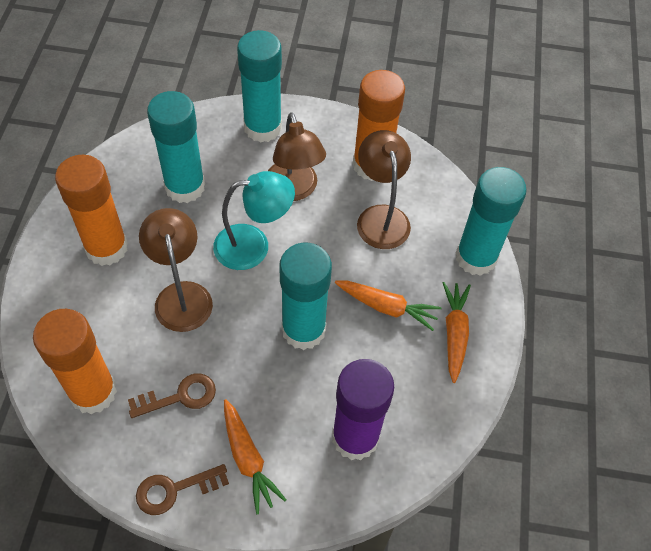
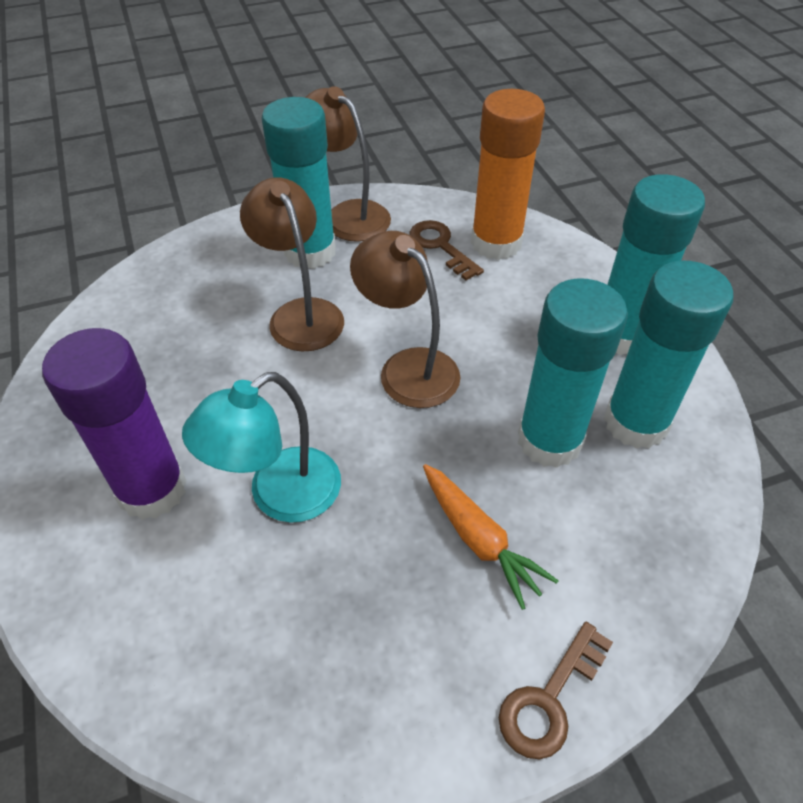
orange carrot: [224,399,286,514] [335,280,442,331] [443,282,471,383] = 3 -> [423,464,559,610] = 1
orange glue stick: [33,309,117,414] [55,155,128,266] [353,70,405,181] = 3 -> [471,89,545,260] = 1

